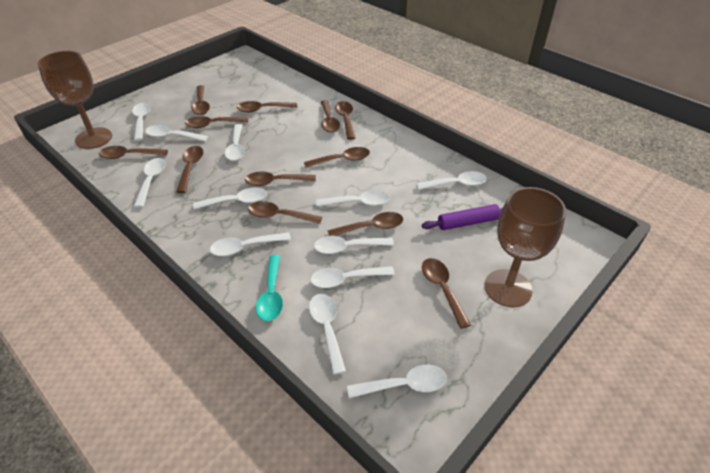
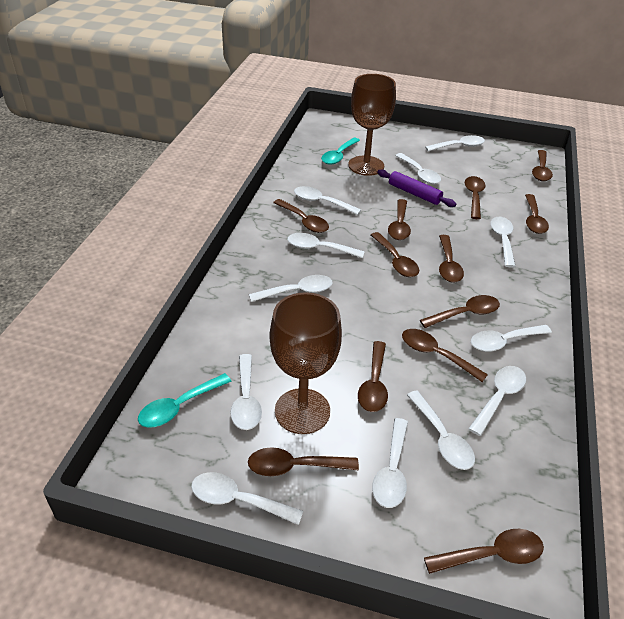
turquoise spoon: [256,255,283,321] = 1 -> [138,373,232,428] [321,138,360,165] = 2

